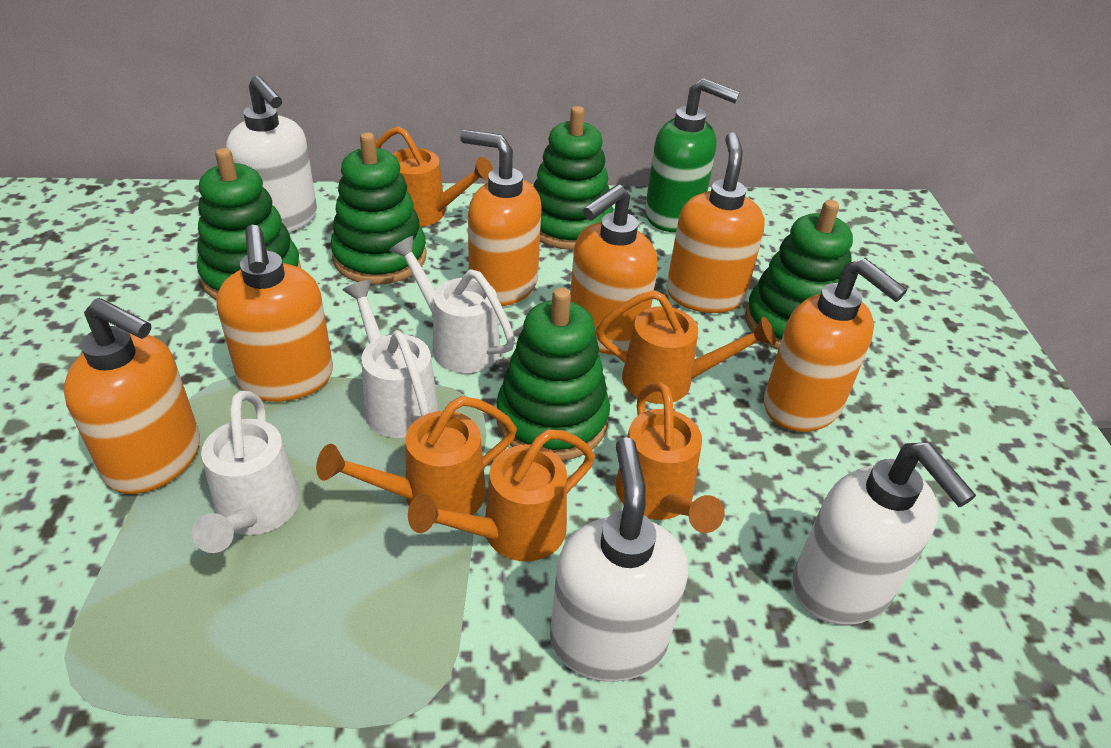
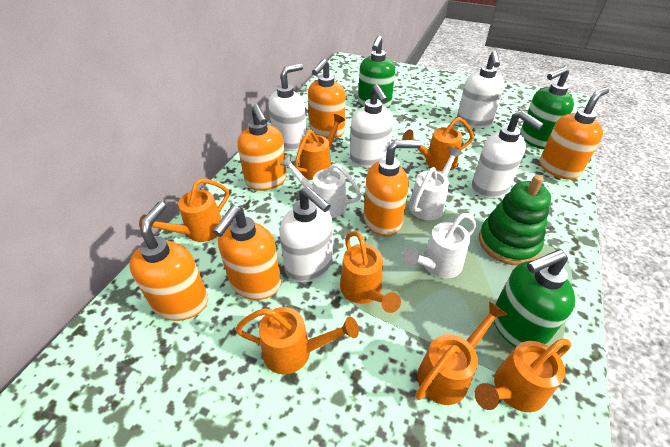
green soap dispenser: [645,78,740,232] = 1 -> [358,35,395,108] [494,250,575,347] [520,66,574,149] = 3
green stacking toy: [197,148,301,300] [330,132,426,285] [496,288,610,461] [533,106,614,250] [745,200,853,350] = 5 -> [479,175,551,265] = 1
orange watering can: [316,396,517,524] [376,126,493,227] [408,429,595,561] [596,290,776,404] [615,382,725,533] = 5 -> [139,179,229,242] [235,307,359,374] [294,114,345,180] [340,231,401,313] [402,117,474,171] [416,301,508,405] [474,338,571,412] = 7
white soap dispenser: [226,75,317,232] [550,437,688,682] [793,442,976,625] = 3 -> [269,64,306,151] [279,186,333,282] [350,84,393,168] [457,51,505,128] [472,110,544,199] = 5

